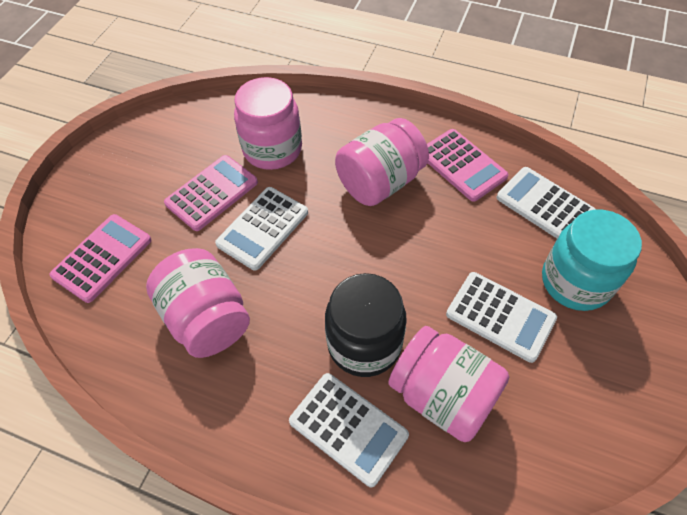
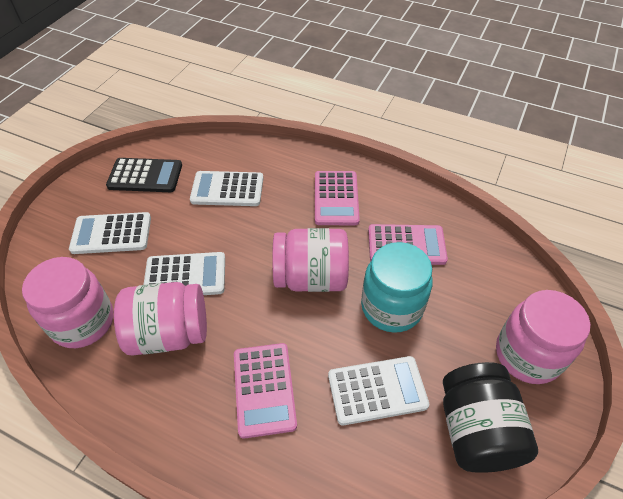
black calculator: none = 0 -> [106,158,182,192] = 1

